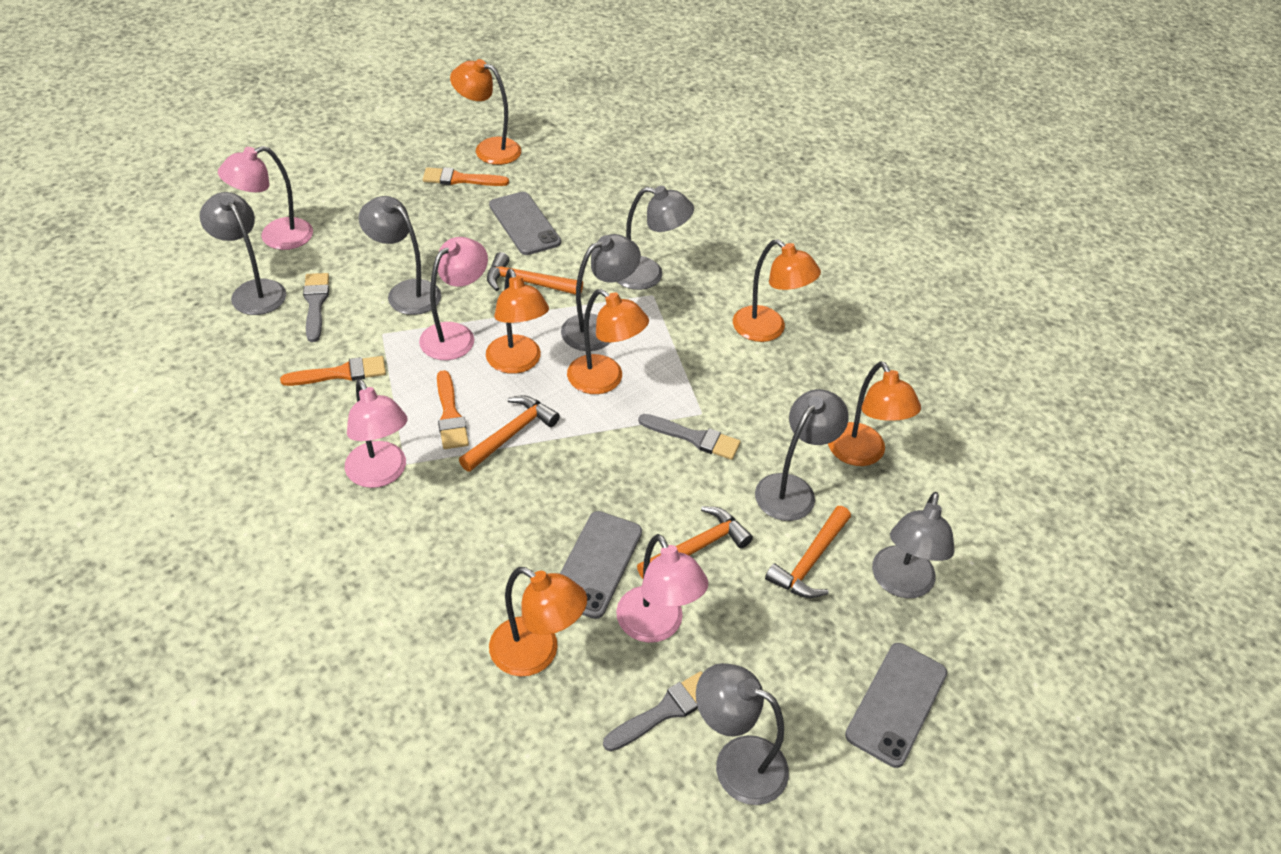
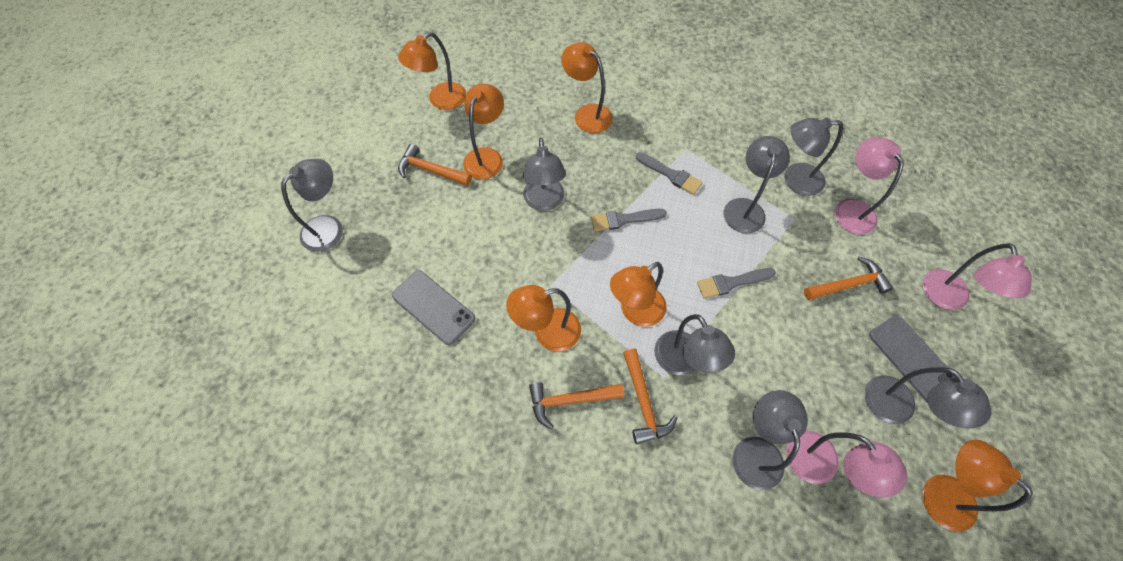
grey phone: [489,192,561,255] [560,511,642,619] [845,643,947,768] = 3 -> [392,270,475,345] [869,316,956,403] = 2
orange brush: [280,356,386,386] [423,167,509,186] [437,370,469,449] = 3 -> none = 0
pink lamp: [218,146,313,250] [345,379,408,488] [419,237,488,360] [616,534,708,643] = 4 -> [786,431,907,498] [835,137,904,234] [923,243,1032,310] = 3

